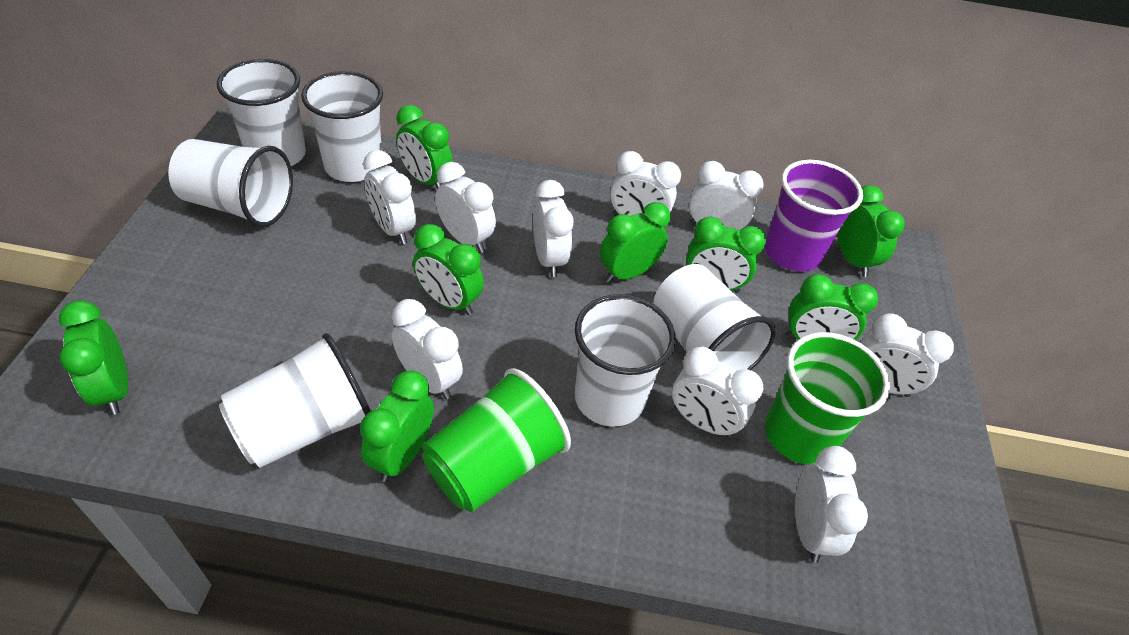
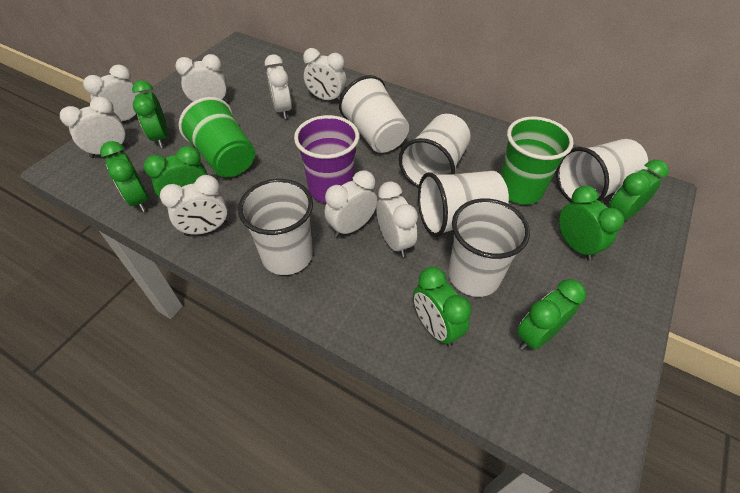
green clock: [59,300,128,415] [360,370,434,482] [396,105,453,189] [413,224,484,315] [600,202,671,283] [686,217,766,293] [785,274,878,340] [838,185,905,277] = 8 -> [100,141,149,212] [132,80,168,148] [144,146,208,198] [413,267,472,347] [517,279,586,350] [559,185,624,261] [607,160,669,221] = 7
white clock: [363,150,416,244] [391,299,463,399] [435,162,496,253] [533,180,574,277] [610,151,681,216] [672,346,763,438] [689,161,764,230] [795,446,868,563] [860,313,954,397] = 9 -> [60,97,128,158] [83,65,141,121] [160,175,228,236] [175,54,228,103] [265,54,292,119] [303,48,346,101] [324,170,377,237] [376,181,418,257] = 8

